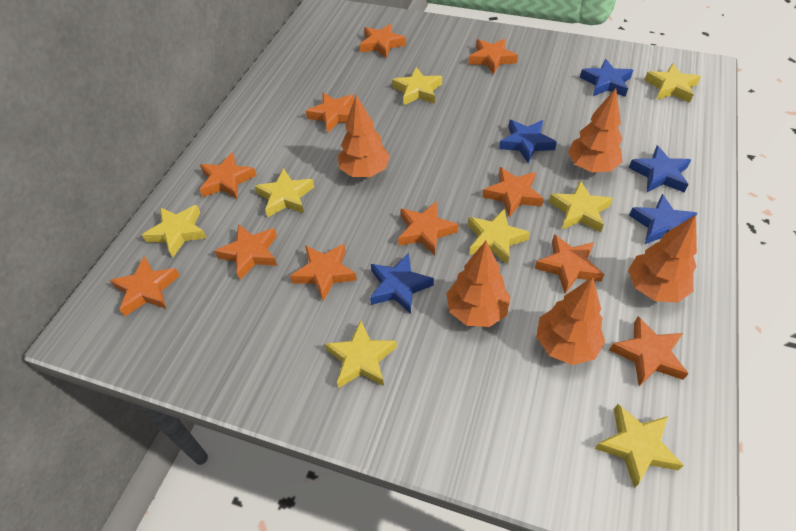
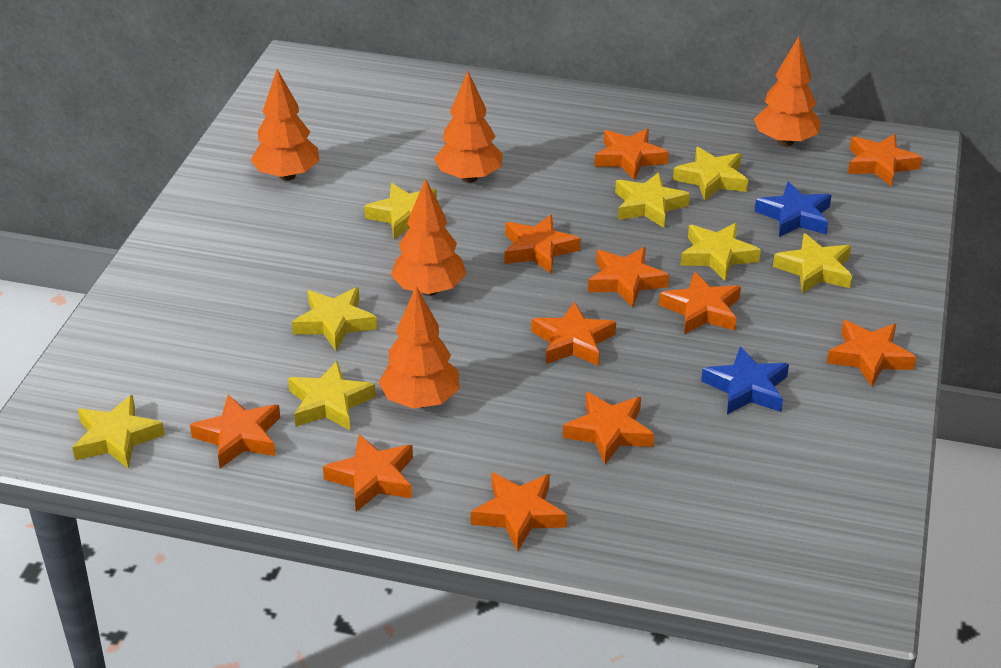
blue star: [370,253,434,314] [499,120,557,163] [580,59,633,97] [629,146,691,192] [629,194,697,244] = 5 -> [701,346,789,415] [755,181,831,237] = 2

